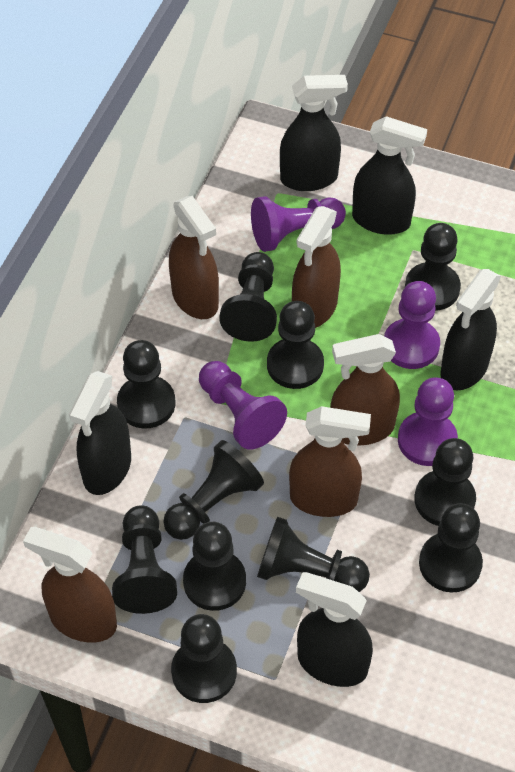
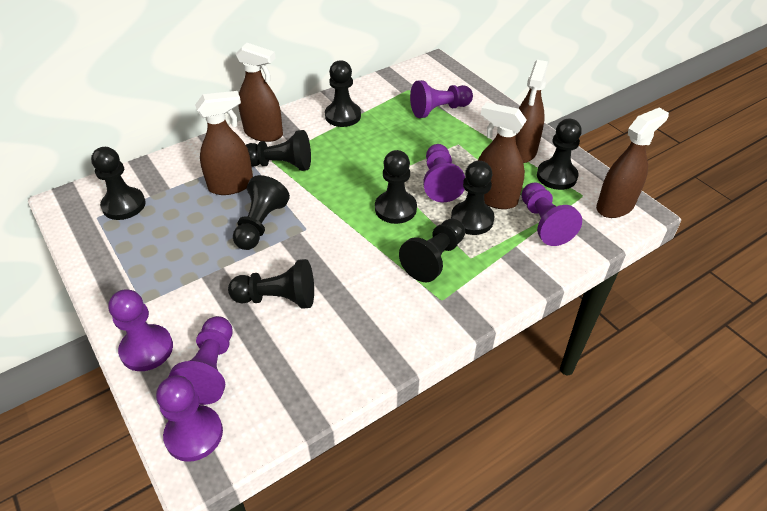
black pawn: [112,505,177,614] [117,340,175,428] [163,440,264,540] [171,614,237,703] [183,522,246,611] [219,252,277,342] [257,517,370,592] [267,301,324,389] [405,223,461,311] [414,438,476,526] [419,503,483,593] = 11 -> [91,147,146,220] [228,259,314,309] [233,175,290,250] [246,130,311,171] [325,60,361,127] [375,150,417,224] [399,219,465,282] [451,161,495,235] [537,119,582,190] = 9
black spray bottle: [69,371,131,495] [280,75,348,191] [296,572,373,687] [352,116,427,235] [440,269,501,390] = 5 -> none = 0
purple pawn: [199,361,287,449] [251,196,346,252] [384,281,440,369] [398,377,458,466] = 4 -> [108,289,173,371] [156,376,223,462] [168,316,232,405] [410,80,473,118] [423,144,465,202] [522,182,582,246] = 6

